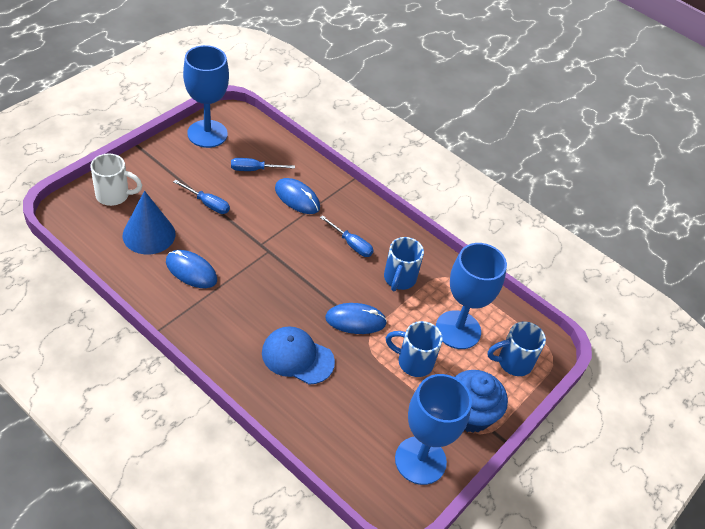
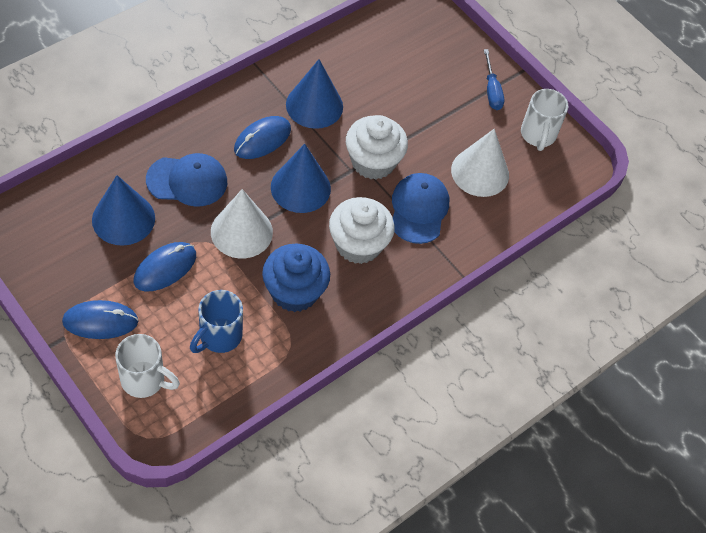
blue cap: [262,327,335,385] = 1 -> [146,153,227,207] [392,173,449,244] = 2
blue cone: [123,191,175,255] = 1 -> [92,175,155,246] [271,144,331,213] [286,59,343,129] = 3
blue goblet: [183,45,229,148] [395,374,472,485] [436,243,507,349] = 3 -> none = 0
blue mug: [384,237,424,291] [386,321,443,377] [488,321,546,376] = 3 -> [190,290,243,353] = 1
blue screwdriver: [173,179,230,214] [231,158,295,171] [320,215,374,257] = 3 -> [484,49,504,110] = 1
white cone: none = 0 -> [211,189,273,259] [451,129,509,197] = 2
white cupcake: none = 0 -> [329,197,395,264] [346,115,408,180] = 2
white mug: [90,153,142,206] = 1 -> [115,334,180,398] [521,89,568,151] = 2

